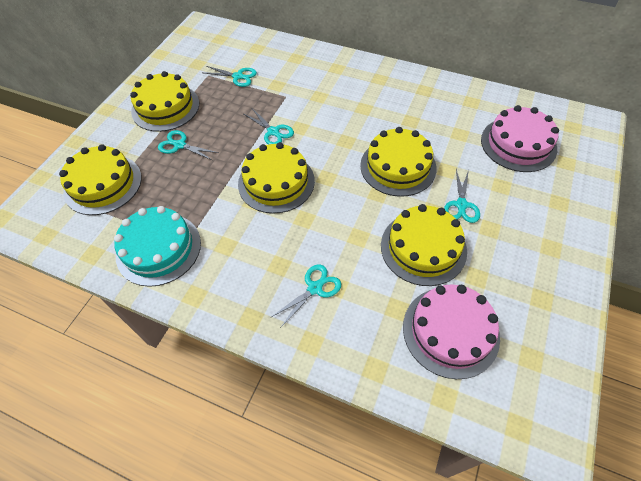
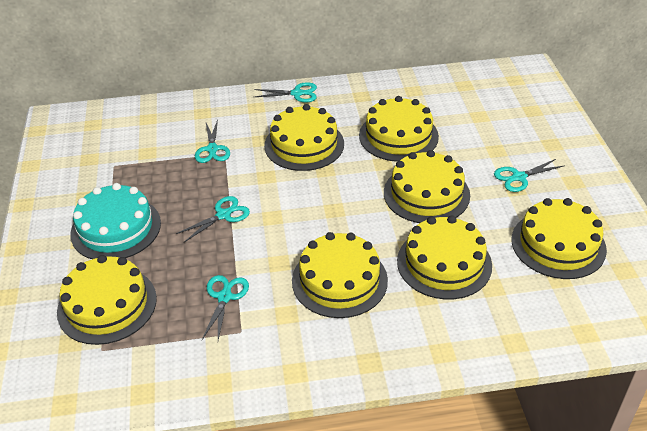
pink cake: [403,284,500,379] [481,105,559,172] = 2 -> none = 0
yellow cake: [59,144,142,215] [130,71,199,132] [238,142,315,214] [360,127,437,197] [381,204,467,286] = 5 -> [57,255,157,345] [264,104,344,171] [292,232,388,318] [359,96,439,162] [384,150,470,223] [397,215,492,299] [511,198,607,279] = 7

